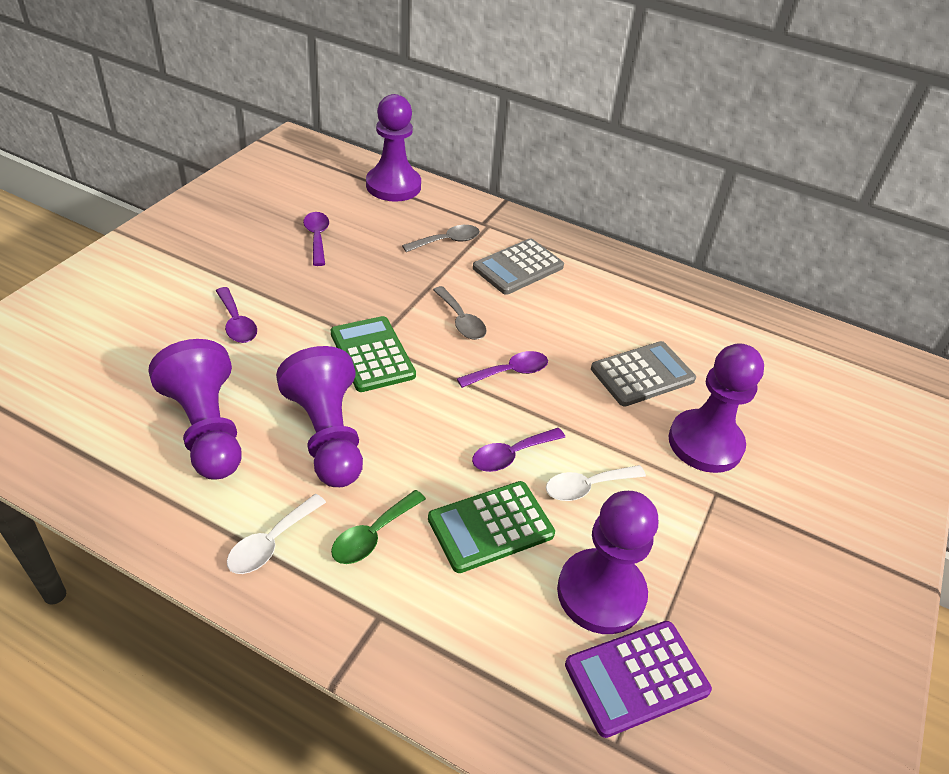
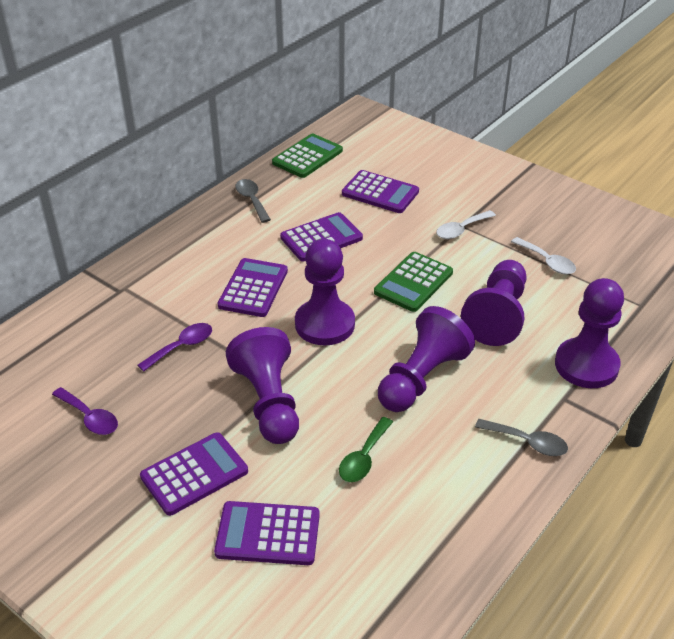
grey calculator: [473,238,564,295] [591,341,696,406] = 2 -> none = 0
purple calculator: [565,621,712,738] = 1 -> [140,432,248,516] [214,501,320,565] [217,258,288,317] [280,212,363,262] [342,170,419,213] = 5
purple spoon: [216,287,257,343] [303,212,329,266] [457,351,548,388] [472,428,566,472] = 4 -> [52,387,118,435] [138,323,212,372] = 2

